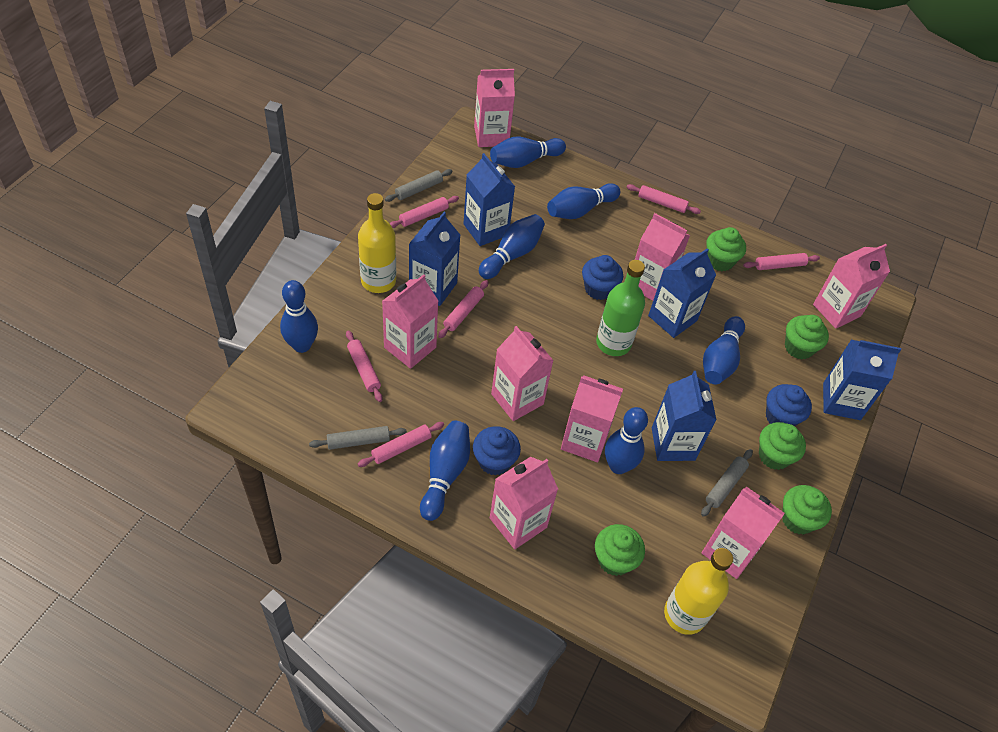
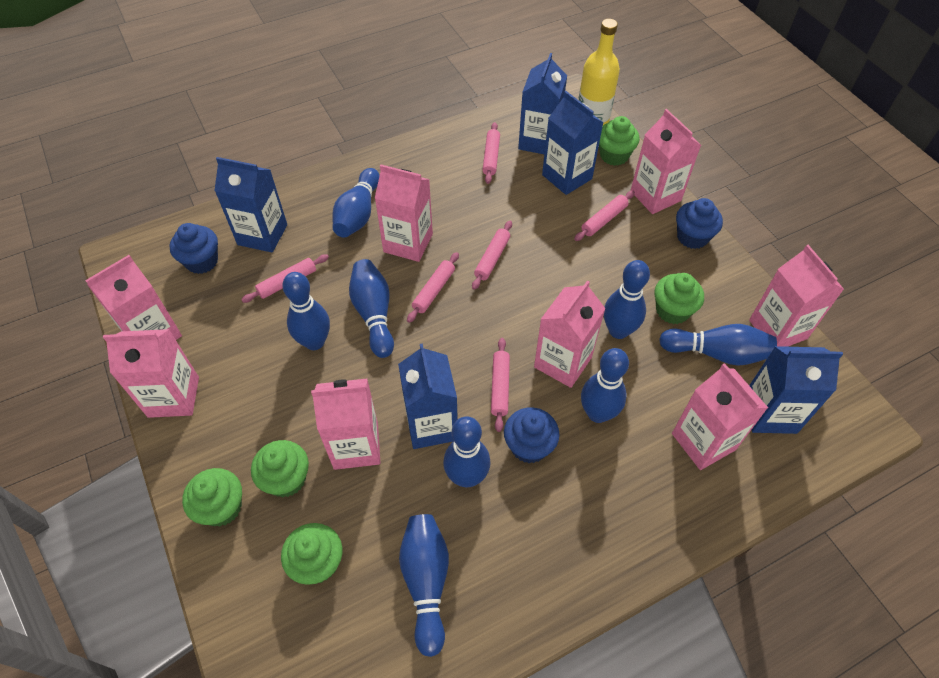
blue bowling pin: [280,280,318,353] [420,421,470,521] [479,214,545,279] [490,137,566,168] [547,183,620,219] [605,407,648,474] [703,316,745,384] = 7 -> [282,272,330,350] [332,168,380,237] [349,259,394,358] [399,514,449,657] [443,416,491,487] [581,348,629,423] [604,260,650,339] [659,324,777,366] = 8
green bottle: [596,260,645,356] = 1 -> none = 0
grey rolling pin: [309,426,407,450] [385,169,453,202] [701,449,753,517] = 3 -> none = 0
yellow bottle: [358,193,396,293] [664,548,733,635] = 2 -> [578,19,620,125] = 1

